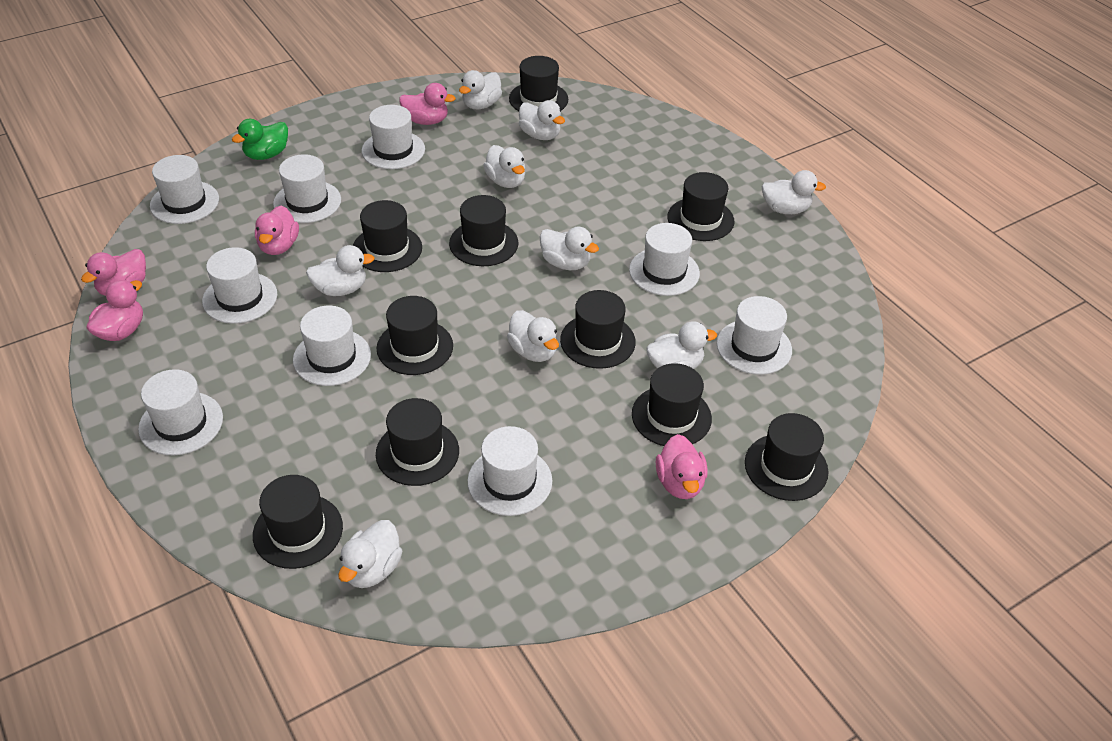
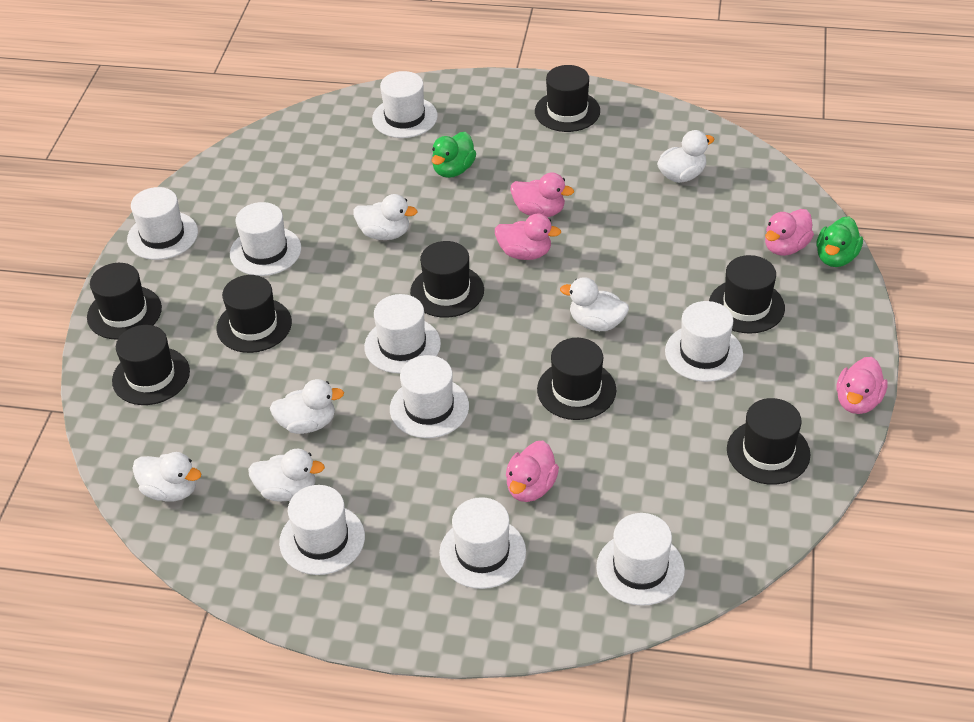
black hat: [253,475,343,569] [353,200,422,272] [376,398,459,486] [377,296,453,375] [449,195,519,266] [509,56,568,111] [560,290,636,369] [632,363,712,446] [667,172,735,241] [745,413,829,501] = 10 -> [87,263,162,340] [112,325,190,405] [217,275,292,353] [410,241,484,318] [535,65,600,132] [537,338,616,420] [709,255,785,334] [727,398,810,485] = 8
green duck: [232,119,288,160] = 1 -> [432,132,476,178] [816,217,863,267] = 2
white duck: [306,245,375,296] [338,520,402,588] [459,70,502,109] [483,145,525,188] [507,310,559,362] [519,100,565,140] [540,226,599,270] [646,321,717,369] [761,170,826,214] = 9 -> [132,452,201,502] [248,449,325,501] [270,379,344,434] [353,194,417,240] [560,277,629,331] [657,130,714,183] = 6

